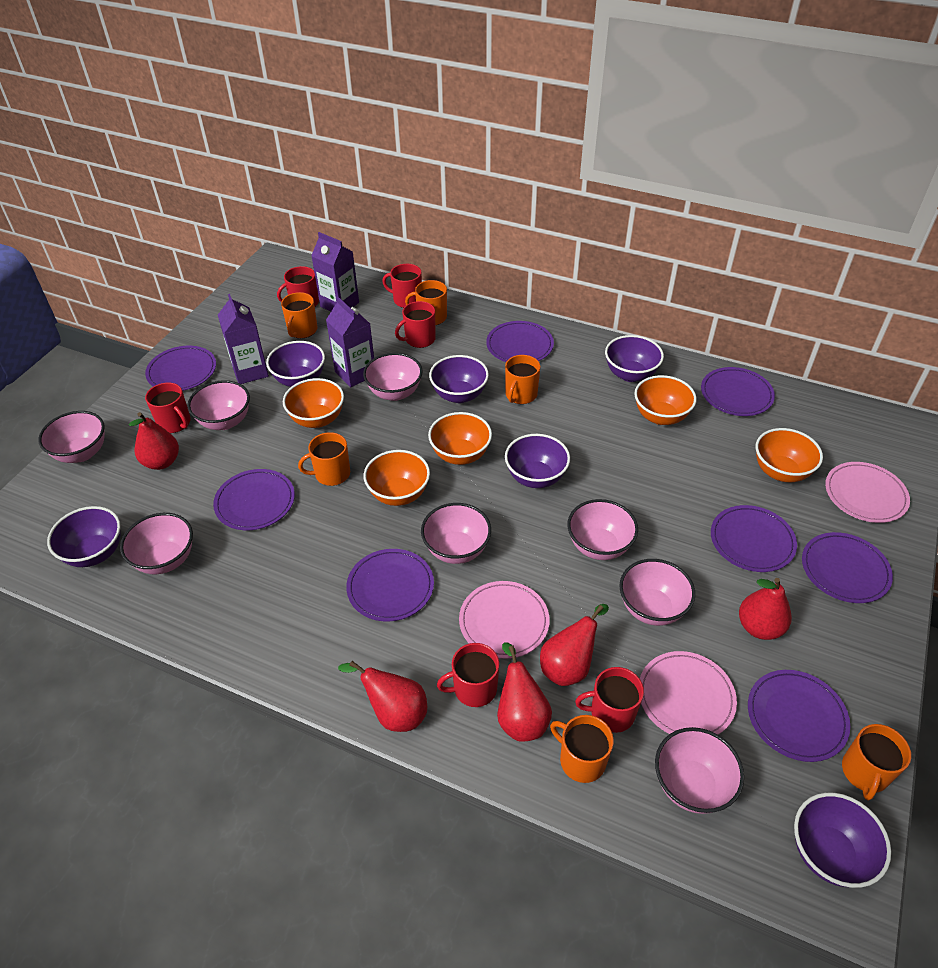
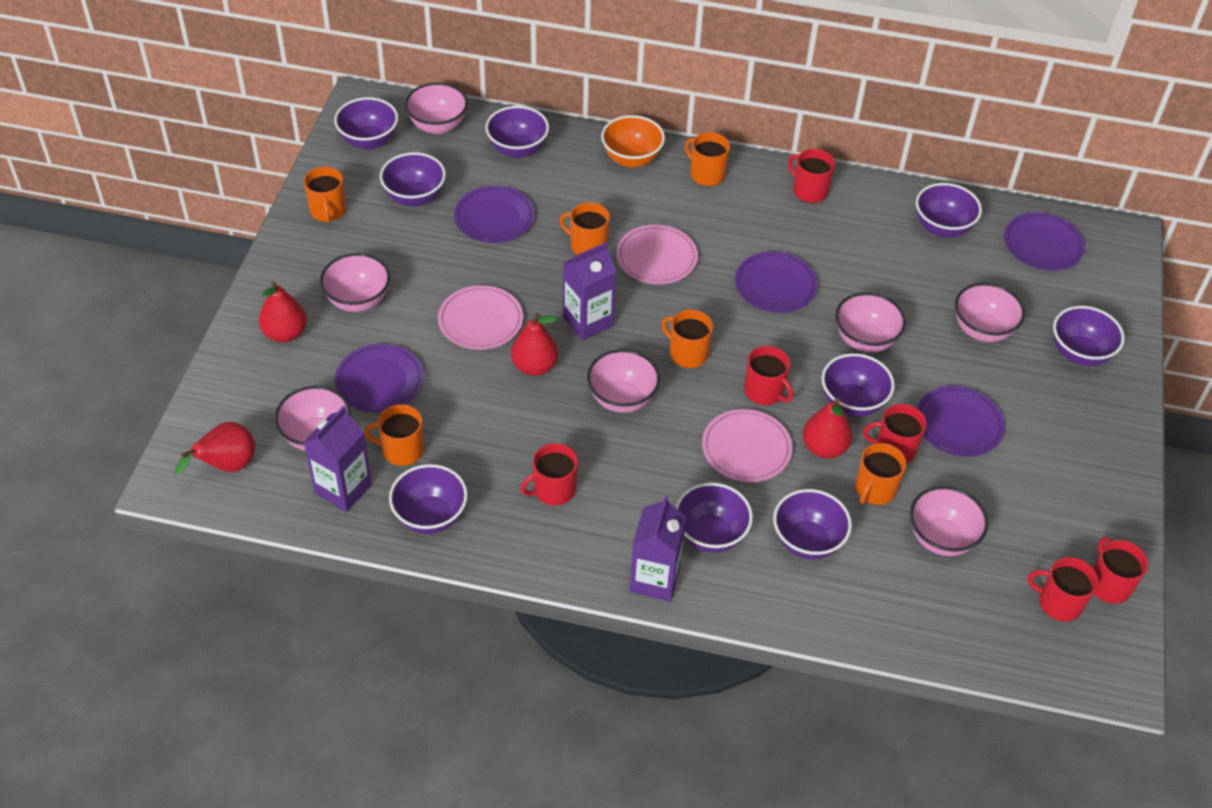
orange bowl: [283,378,344,428] [364,450,430,506] [428,412,492,465] [634,375,697,425] [756,428,823,482] = 5 -> [601,115,665,168] = 1
pink bowl: [38,411,105,463] [120,513,193,574] [188,380,250,430] [363,353,423,401] [421,503,491,564] [567,499,638,560] [619,559,695,626] [655,727,744,814] = 8 -> [274,386,351,451] [320,253,390,312] [405,83,468,134] [587,349,660,413] [835,292,906,352] [910,486,988,556] [955,283,1025,342] = 7
purple bowl: [47,506,121,567] [266,341,325,387] [429,355,489,403] [505,434,570,488] [605,335,664,382] [794,793,891,888] = 6 -> [334,97,398,150] [380,152,446,207] [389,464,468,534] [485,106,549,158] [675,482,753,553] [773,489,852,559] [822,353,895,416] [916,183,982,237] [1053,306,1125,366] = 9
purple plate: [145,346,216,391] [213,469,295,530] [346,549,434,622] [486,321,554,362] [701,367,775,416] [711,505,797,572] [748,670,850,762] [802,532,893,603] = 8 -> [335,344,424,413] [454,186,535,243] [735,251,818,313] [917,386,1005,457] [1004,212,1085,271] = 5
red pear: [129,412,179,470] [338,661,427,732] [497,642,552,741] [540,604,609,686] [739,578,792,640] = 5 -> [174,422,255,475] [259,281,307,342] [511,313,558,376] [803,398,853,459] = 4

